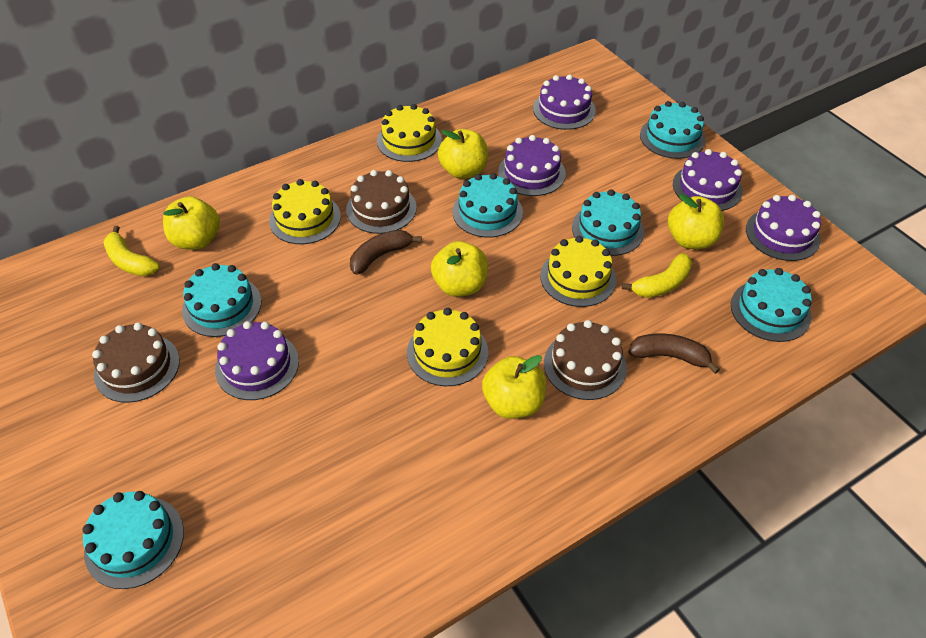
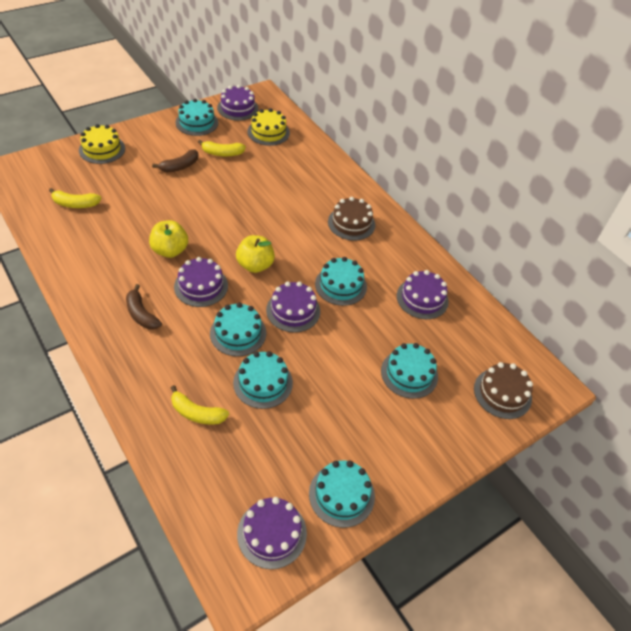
brown cake: [92,322,180,403] [346,170,417,234] [544,320,627,400] = 3 -> [328,197,375,241] [474,362,533,419] = 2
yellow apple: [163,196,220,250] [431,241,488,297] [438,129,488,179] [482,355,546,419] [668,194,724,249] = 5 -> [149,220,188,258] [236,235,275,273] = 2
yellow banana: [104,226,160,276] [622,253,692,298] = 2 -> [49,188,101,208] [171,385,229,425] [198,140,246,156] = 3
yellow cake: [269,179,341,244] [377,104,442,162] [407,308,488,386] [540,236,616,307] = 4 -> [79,124,125,164] [247,108,290,146] = 2

